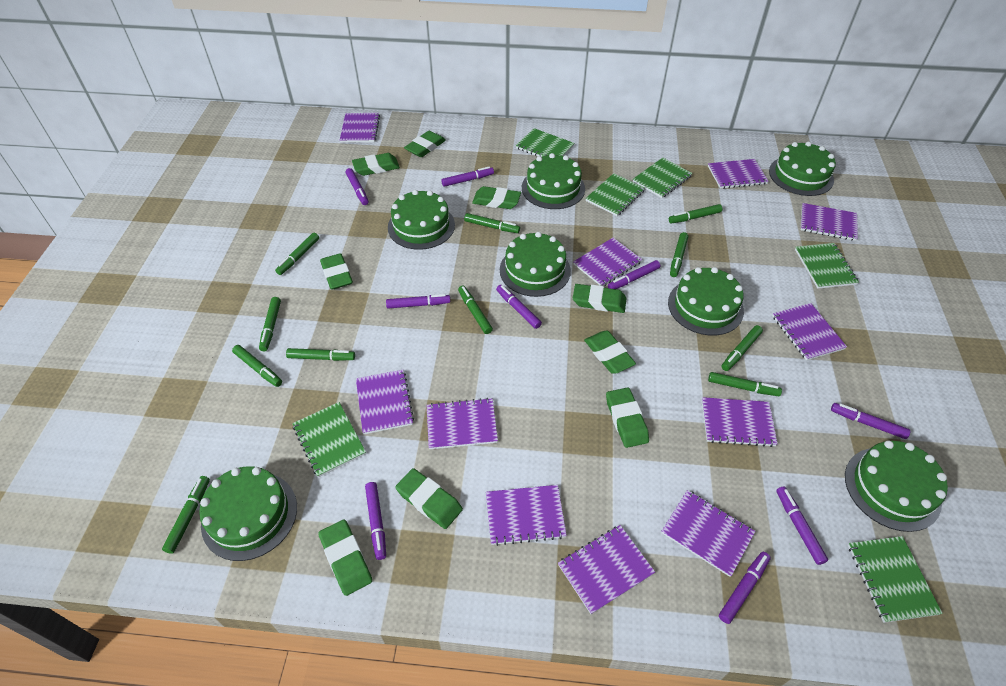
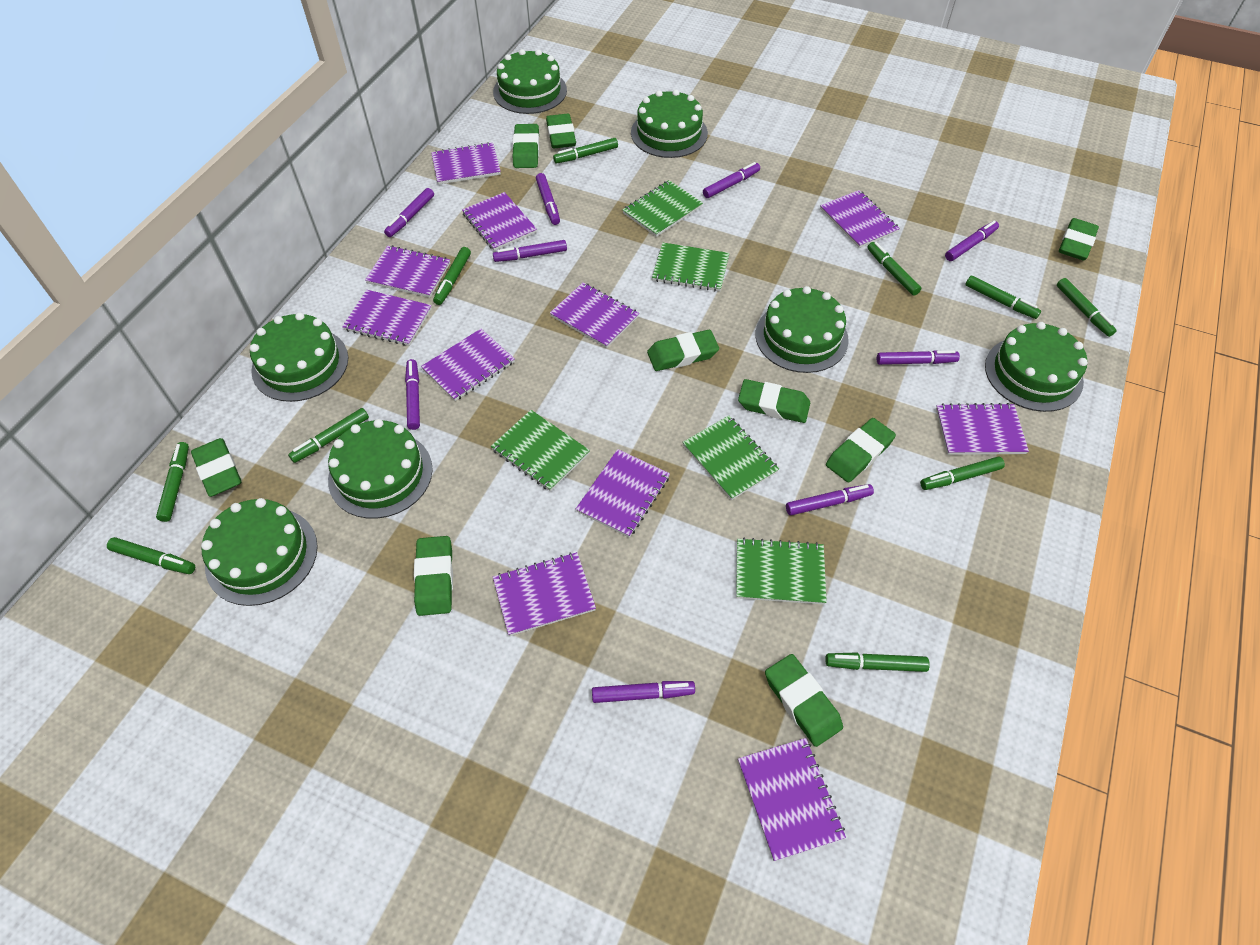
green marker: [162,476,210,554] [232,345,282,387] [259,297,281,351] [275,233,319,275] [286,348,355,361] [458,286,493,334] [464,213,520,233] [669,204,722,224] [670,232,688,277] [708,372,782,396] [721,325,763,371] = 11 -> [107,537,195,574] [156,442,189,522] [288,408,369,463] [433,247,471,305] [553,138,618,163] [825,652,930,672] [867,242,921,296] [920,457,1005,490] [965,276,1041,319] [1057,278,1117,337] = 10
green notebook: [292,402,366,477] [516,128,574,157] [586,173,645,216] [633,158,693,198] [795,243,859,289] [848,536,943,623] = 6 -> [491,410,590,491] [623,180,703,237] [652,242,730,291] [682,416,779,500] [736,538,827,605] = 5

